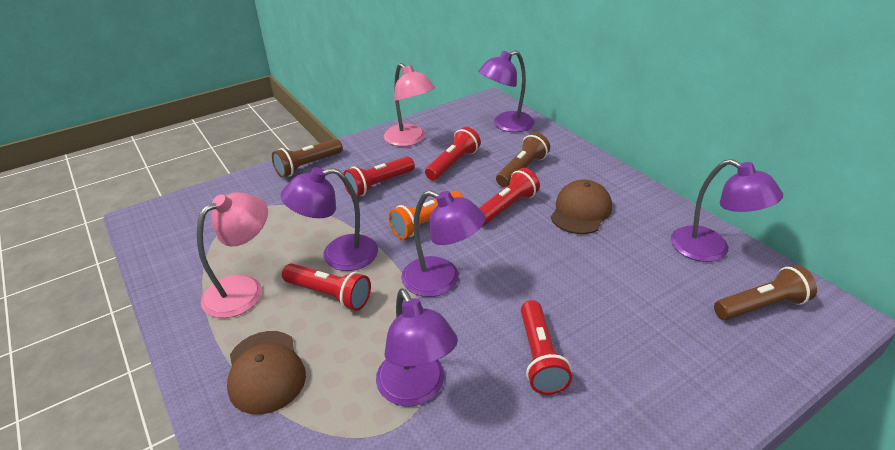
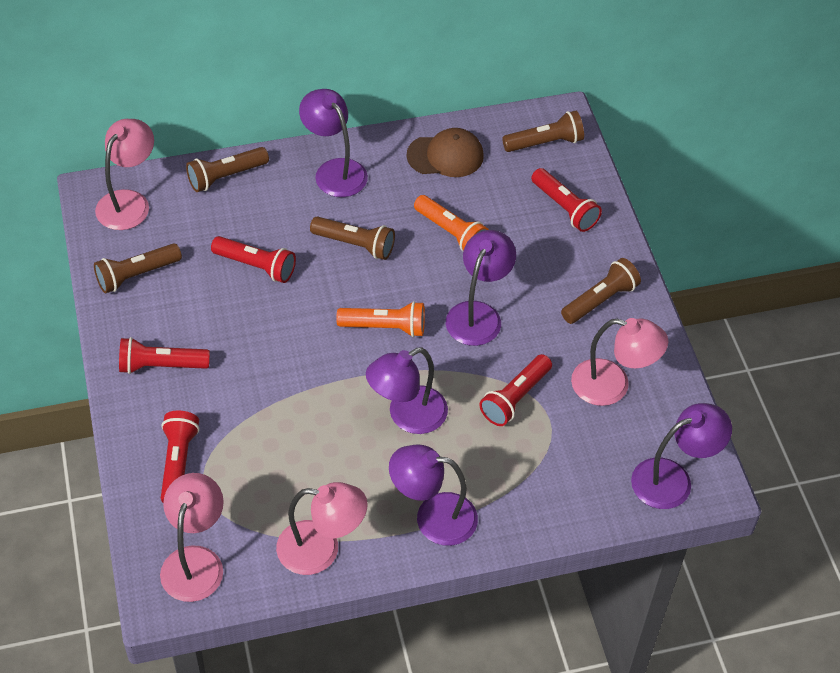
brown cap: [227,331,306,415] [551,180,612,234] = 2 -> [407,128,484,177] = 1
brown flashlight: [272,139,343,178] [496,132,550,187] [714,265,817,320] = 3 -> [94,243,182,293] [186,147,269,192] [310,216,395,260] [502,111,584,152] [561,258,641,324] = 5
orange flashlight: [389,191,463,239] = 1 -> [336,301,425,337] [414,195,489,251] = 2
pink lamp: [197,192,268,318] [384,63,435,146] = 2 -> [95,119,154,230] [160,473,224,602] [276,482,368,575] [571,318,668,406] = 4

